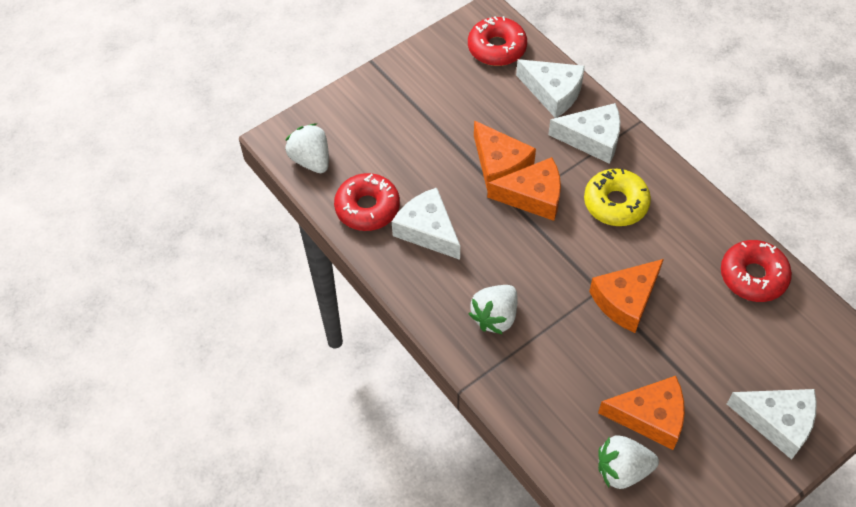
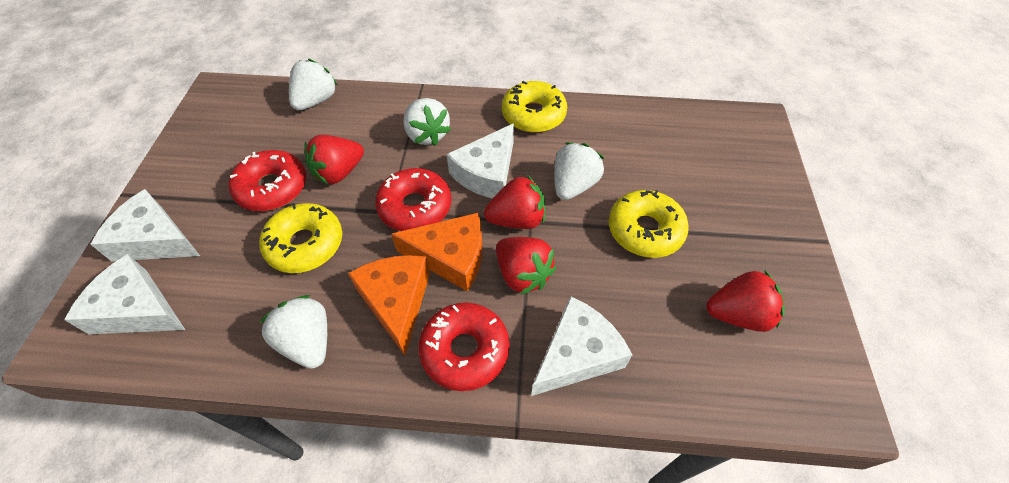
orange cheese: [474,120,536,191] [487,157,561,221] [589,259,664,333] [598,376,685,450] = 4 -> [348,255,430,356] [391,213,482,292] = 2
red strawberry: none = 0 -> [304,135,364,184] [484,175,546,229] [496,237,556,295] [706,271,785,332] = 4
white strawberry: [285,123,329,173] [469,285,517,334] [598,436,659,489] = 3 -> [259,295,327,369] [289,59,338,110] [403,98,451,146] [554,142,604,200] = 4
yellow donut: [584,169,651,226] = 1 -> [259,203,342,273] [502,81,567,133] [609,190,689,258] = 3

